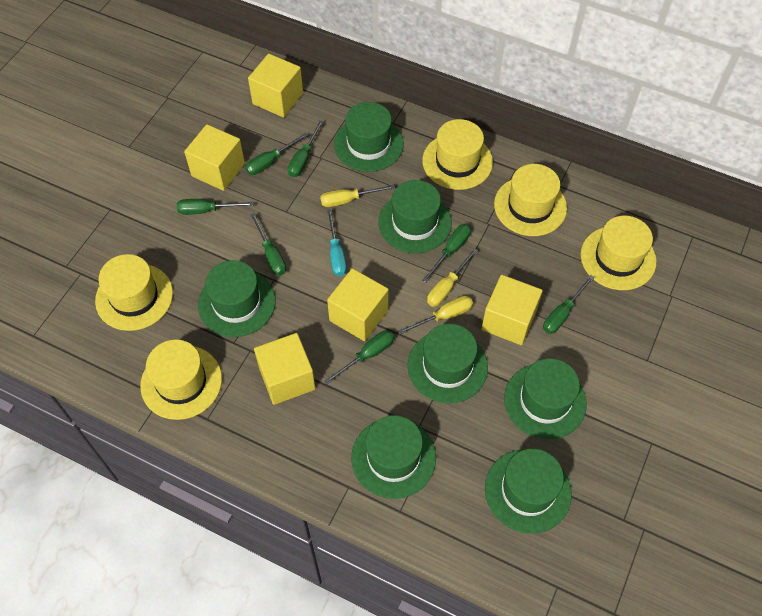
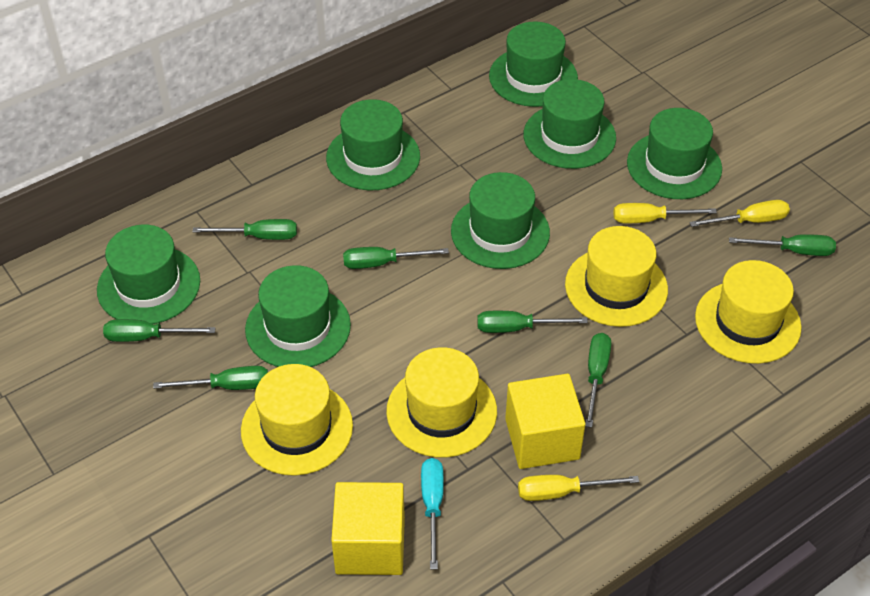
yellow cube: [184,124,245,191] [248,54,303,118] [254,333,316,405] [327,268,389,341] [481,275,543,345] = 5 -> [331,482,405,575] [505,374,585,469] = 2
yellow hat: [95,254,173,331] [140,340,222,420] [422,119,493,190] [494,164,567,236] [581,216,657,290] = 5 -> [241,364,353,476] [386,347,497,458] [565,226,668,327] [695,260,802,364] = 4

